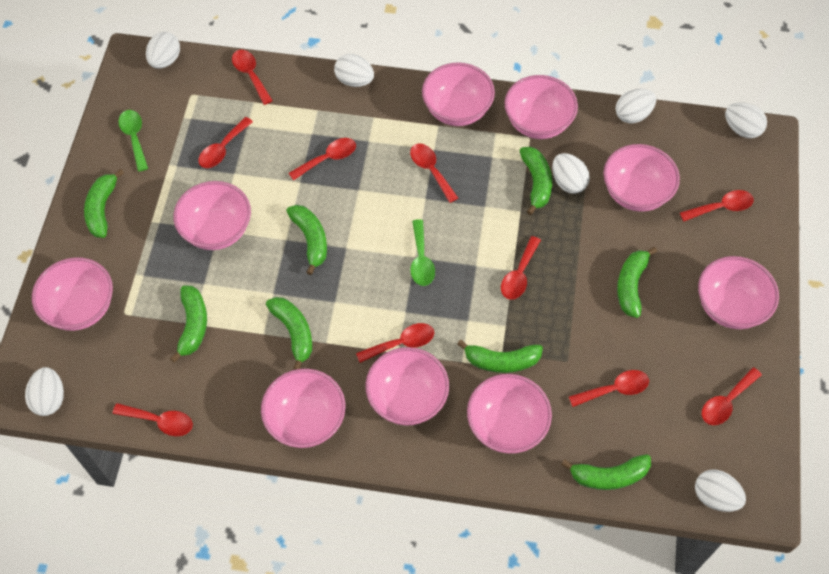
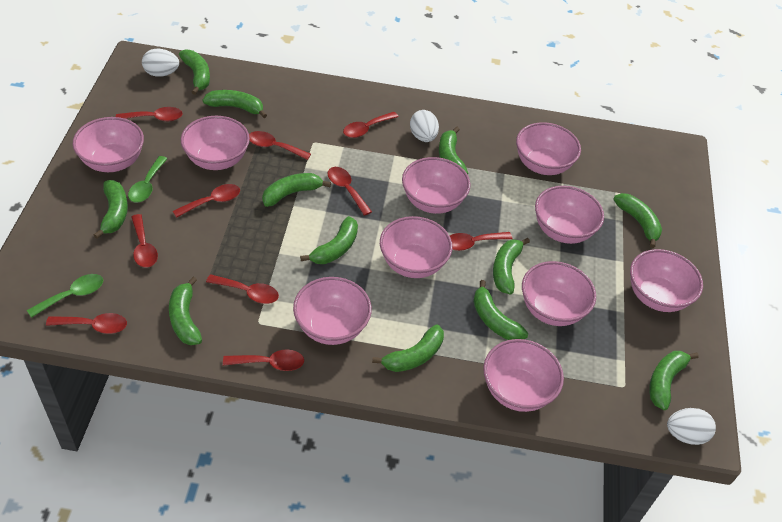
green banana: [84,169,124,238] [170,285,207,362] [266,297,312,370] [286,205,327,275] [457,340,543,373] [520,147,552,215] [561,454,651,490] [617,247,657,318] = 8 -> [94,180,128,239] [169,277,202,345] [179,49,210,95] [203,90,267,118] [262,173,331,207] [300,216,358,264] [372,324,444,372] [439,127,468,174] [473,280,528,340] [493,238,530,295] [613,193,662,248] [649,351,699,410] = 12
pink bowl: [32,257,113,331] [173,181,251,250] [261,369,345,448] [365,347,449,426] [422,62,495,126] [467,374,552,454] [505,75,578,139] [603,144,680,212] [698,256,779,329] = 9 -> [73,117,144,172] [181,116,250,170] [293,277,372,345] [380,216,452,278] [402,157,471,214] [483,339,564,412] [516,122,581,175] [522,261,596,326] [535,186,604,244] [630,249,703,312] = 10
white egg: [25,367,64,416] [146,32,180,68] [334,54,374,87] [552,153,590,194] [616,89,656,123] [695,470,746,512] [725,102,767,138] = 7 -> [142,49,179,77] [410,110,439,142] [667,408,716,445] = 3

